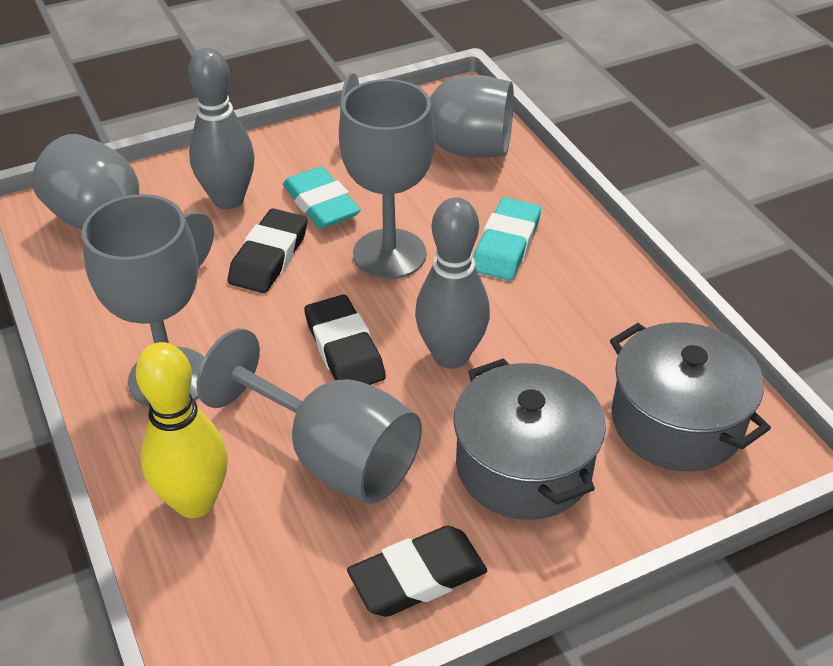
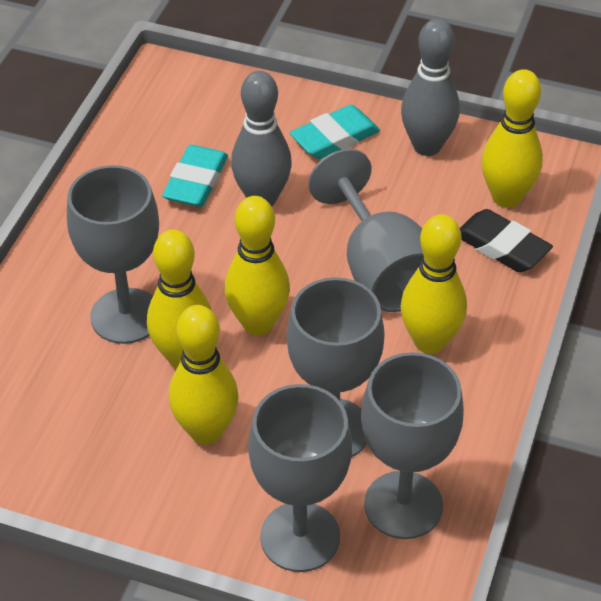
black eraser: [228,208,308,293] [304,295,386,385] [347,526,487,617] = 3 -> [460,209,553,272] = 1
grey pot: [454,358,606,520] [610,322,771,472] = 2 -> none = 0
yellow bowling pin: [136,342,228,518] = 1 -> [147,229,212,368] [169,305,239,445] [225,196,290,335] [400,214,467,354] [481,69,543,208] = 5

